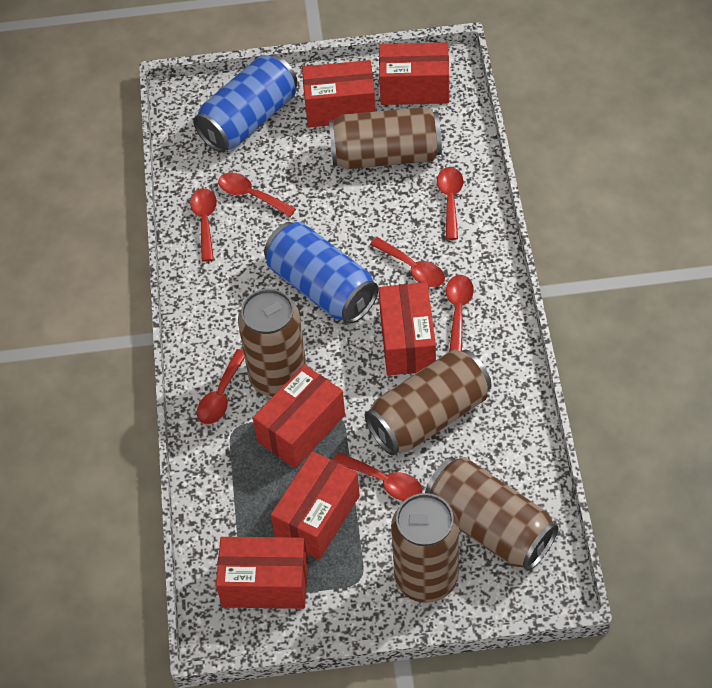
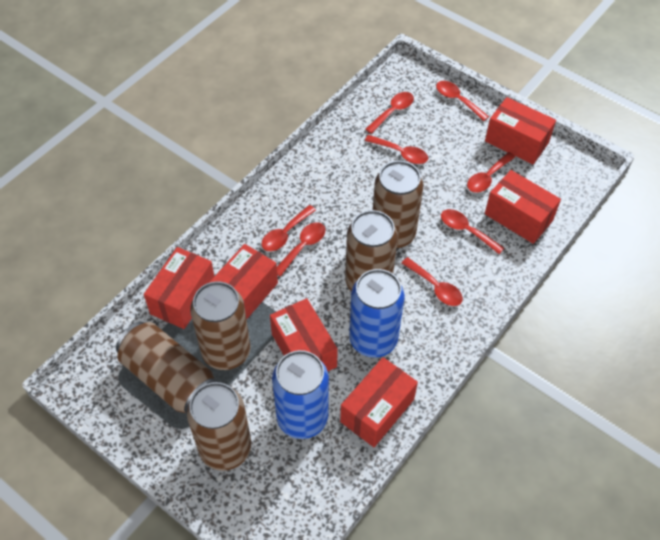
red spoon: [190,188,217,262] [197,349,245,425] [218,173,296,217] [333,452,423,501] [370,237,445,287] [437,167,463,240] [446,275,474,351] = 7 -> [261,205,316,251] [277,222,325,277] [365,92,414,134] [365,135,428,164] [401,257,463,306] [436,81,489,121] [441,209,504,254] [467,152,515,193] = 8

